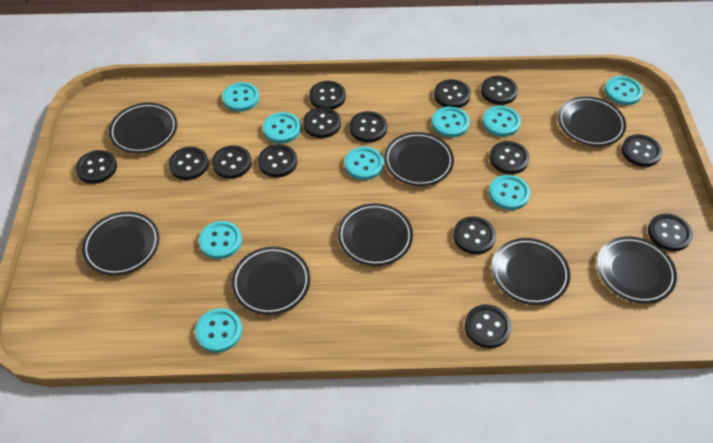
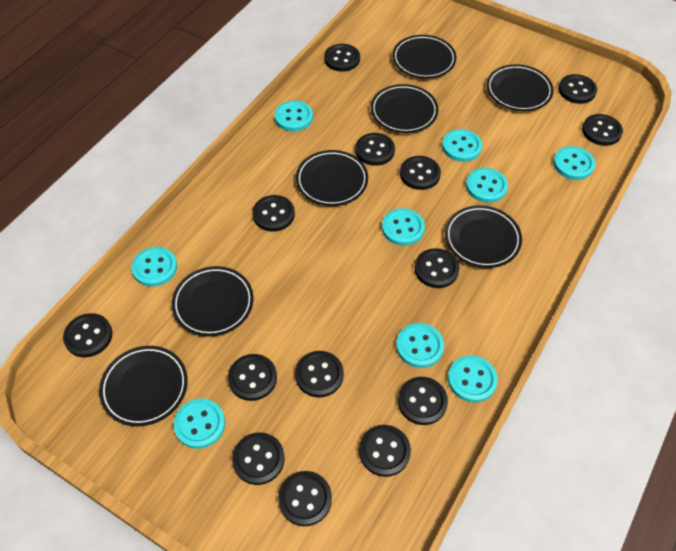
black plate: [82,212,159,276] [109,103,177,153] [232,247,310,315] [338,203,413,266] [384,132,454,186] [492,238,570,305] [558,96,626,146] [597,236,677,304] = 8 -> [99,346,188,426] [172,266,254,337] [296,150,368,206] [371,84,438,133] [392,35,457,79] [445,205,522,268] [487,64,553,111] = 7

